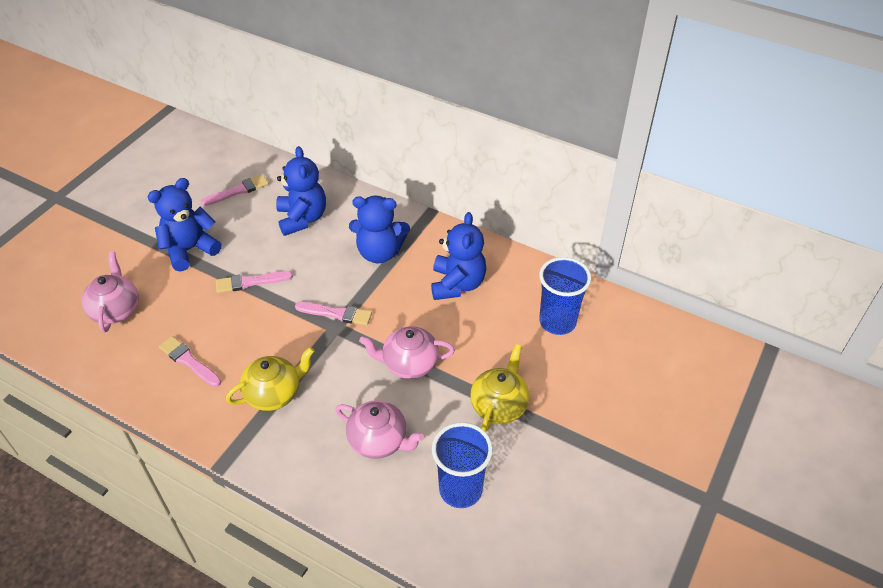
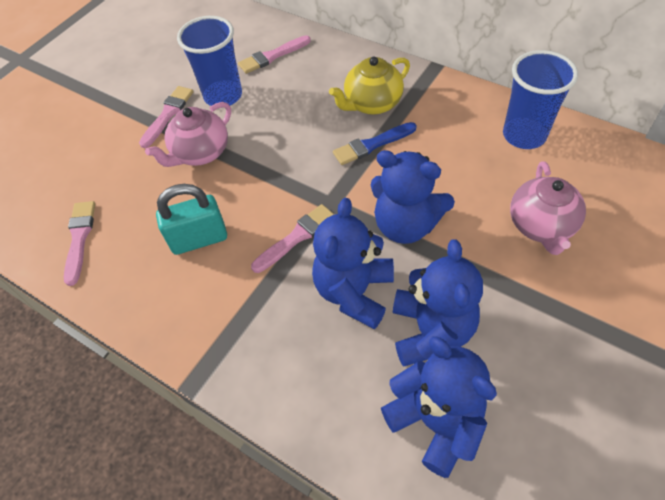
blue brush: none = 0 -> [333,122,417,165] = 1
pink teapot: [82,251,139,333] [335,400,424,459] [359,326,455,379] = 3 -> [145,102,231,167] [510,162,586,255] = 2
turquoise padlock: none = 0 -> [156,184,227,255] = 1
yellow teapot: [226,347,314,411] [470,344,529,432] = 2 -> [329,57,410,115] = 1

